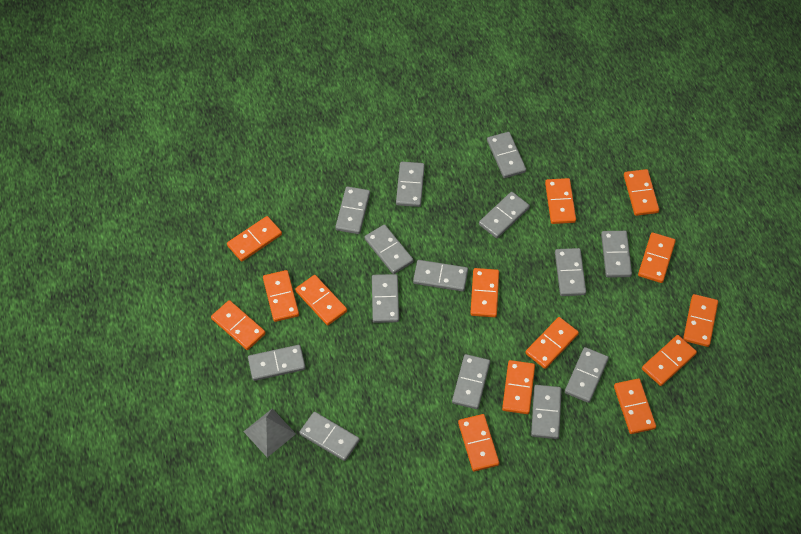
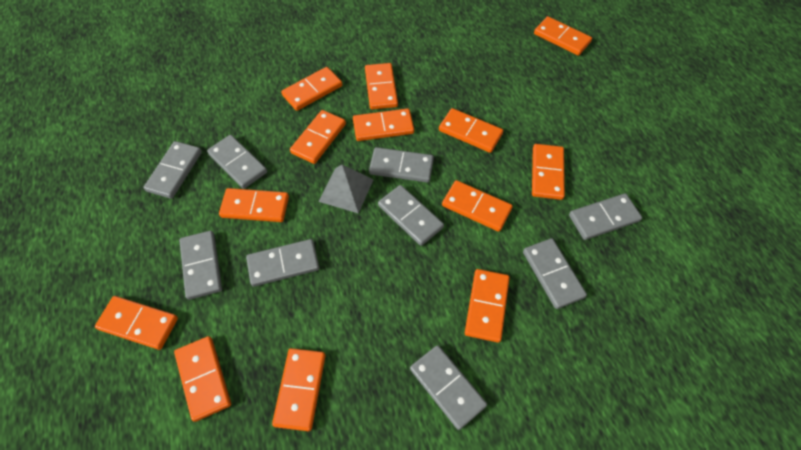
grey domino: [248,345,306,381] [299,412,360,461] [335,186,370,234] [365,224,414,274] [372,274,399,323] [396,162,425,207] [413,260,468,292] [452,354,490,409] [479,192,530,238] [487,132,526,178] [531,385,562,439] [555,248,586,296] [565,347,609,403] [601,231,632,278] = 14 -> [143,141,202,199] [179,231,222,300] [207,135,267,189] [246,239,319,287] [369,147,434,183] [378,185,444,246] [410,345,487,430] [523,238,587,309] [569,193,642,240] = 9
orange domino: [211,300,266,350] [227,216,282,262] [263,270,299,322] [295,275,347,326] [458,414,499,472] [470,268,499,317] [502,360,535,414] [525,317,579,369] [545,178,576,224] [614,378,656,434] [624,169,659,216] [638,232,676,283] [642,335,697,386] [683,294,718,347] = 14 -> [95,296,178,350] [174,336,231,422] [219,188,289,222] [272,348,325,431] [281,67,342,111] [290,110,346,164] [353,108,414,141] [365,63,398,110] [439,108,503,153] [442,180,513,232] [465,269,510,343] [532,144,565,200] [534,16,592,56] = 13

